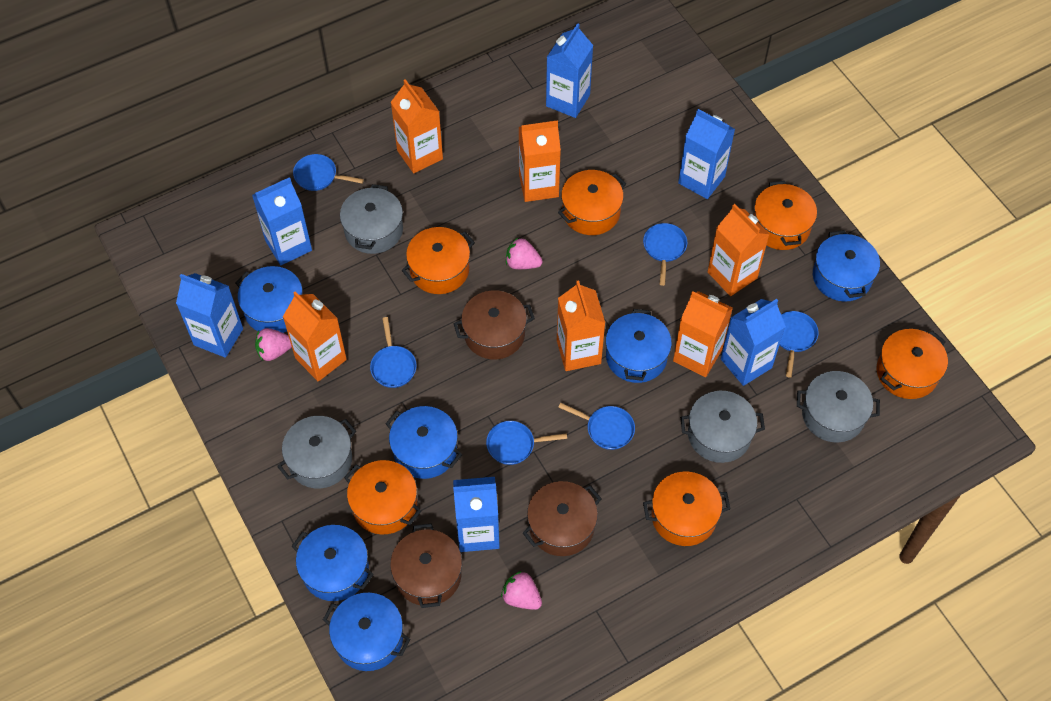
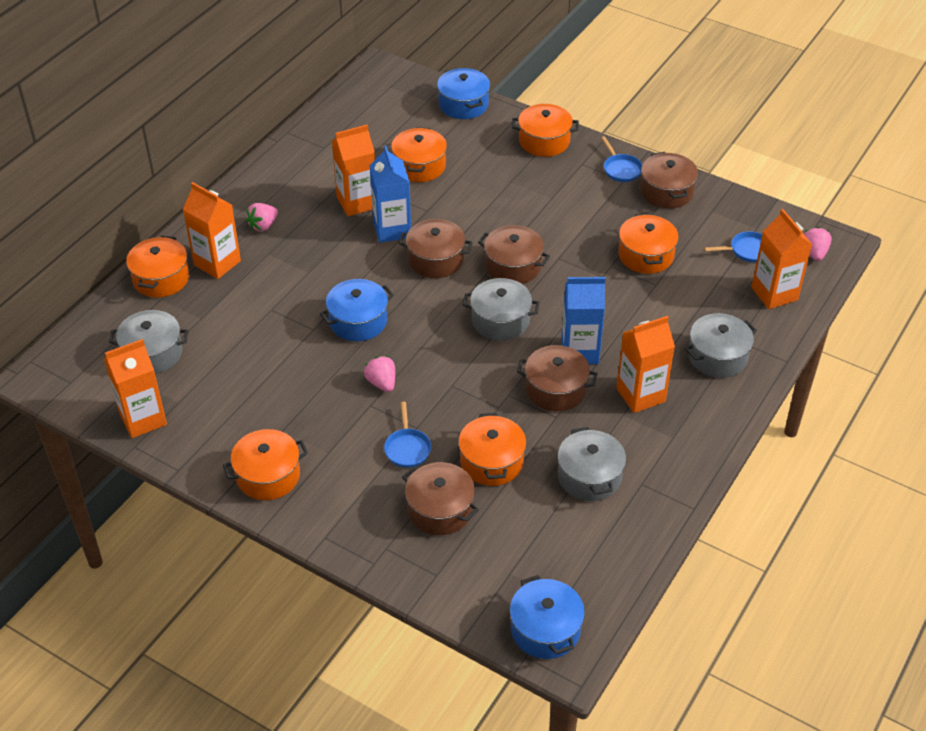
blue carton: [176,273,243,358] [252,177,312,265] [453,477,500,552] [546,23,593,118] [678,109,735,199] [721,299,786,386] = 6 -> [370,145,411,243] [561,277,606,364] = 2
blue pan: [293,154,364,191] [370,317,417,388] [486,421,567,465] [558,403,635,450] [643,223,687,286] [780,311,819,377] = 6 -> [384,402,431,468] [601,136,642,182] [704,231,762,262] = 3
blue pot: [236,266,303,333] [292,525,374,601] [323,593,411,671] [386,406,462,479] [606,309,672,383] [813,230,880,302] = 6 -> [320,279,394,341] [437,68,490,119] [510,575,585,659] = 3
brown pot: [390,523,462,608] [453,290,535,360] [523,481,602,556] = 3 -> [399,219,473,278] [402,462,479,535] [478,225,550,284] [517,345,598,411] [640,152,698,208] = 5
orange carton: [283,291,347,382] [391,79,443,173] [519,120,561,202] [557,280,605,371] [673,291,733,377] [708,204,770,296] = 6 -> [104,339,167,438] [183,182,241,279] [332,125,375,216] [616,316,675,413] [751,209,812,309] = 5

